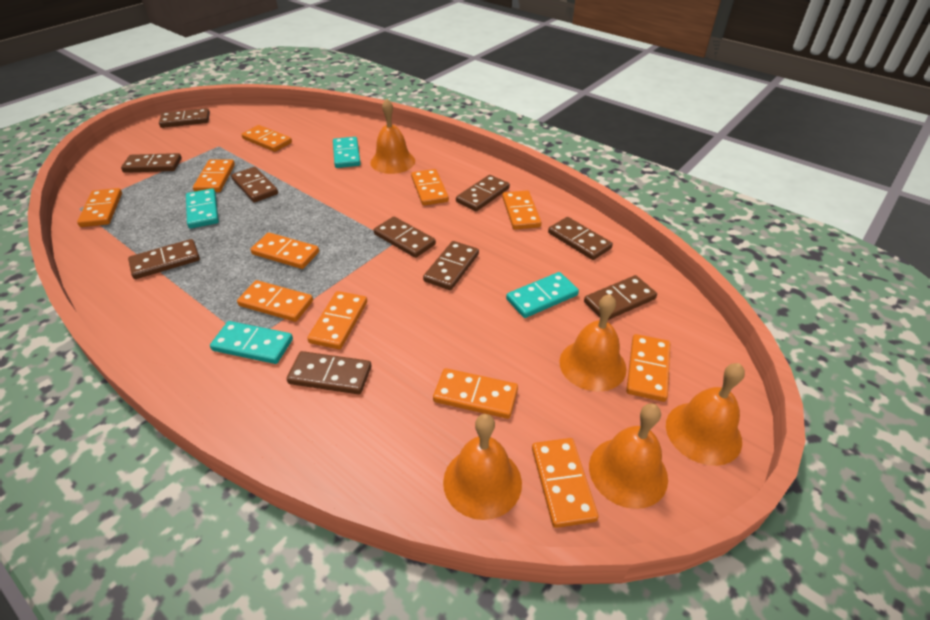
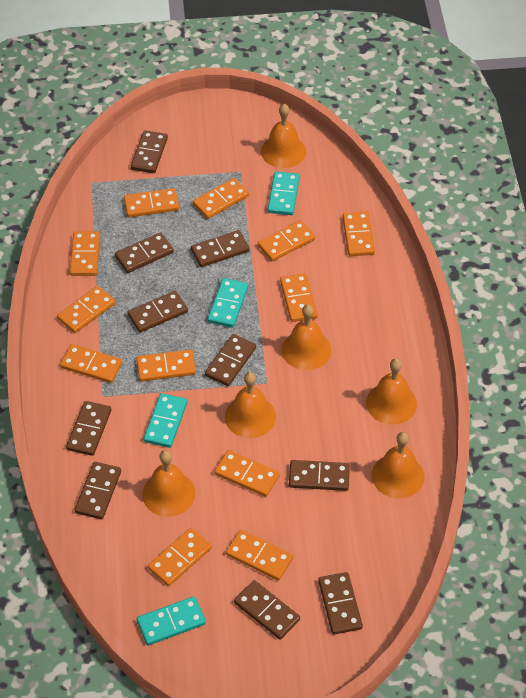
orange bell: [371,99,415,174] [443,414,522,520] [559,294,627,392] [589,403,668,509] [666,363,745,466] = 5 -> [142,450,195,517] [225,372,276,438] [261,104,306,168] [282,305,331,370] [366,358,417,425] [372,432,424,499] = 6
orange domino: [77,188,122,227] [193,159,235,192] [237,280,313,322] [241,125,292,152] [250,233,319,269] [307,291,367,349] [411,169,449,206] [433,368,518,419] [502,190,541,230] [532,438,599,528] [626,334,670,402] = 11 -> [57,286,116,333] [60,344,122,383] [70,231,100,276] [124,188,179,217] [136,350,196,382] [148,528,212,586] [193,178,249,219] [214,450,280,497] [226,530,293,581] [258,220,315,261] [280,273,318,322] [342,212,375,256] = 12

